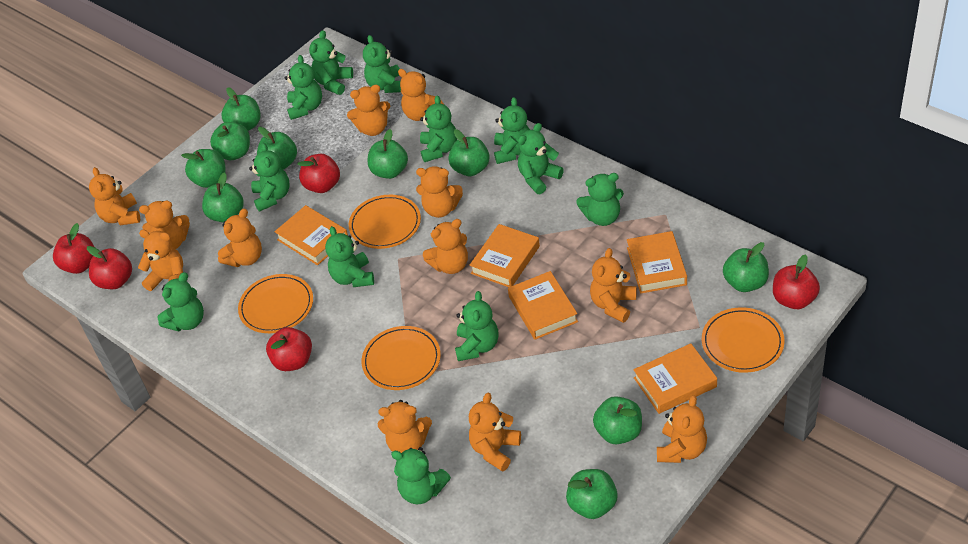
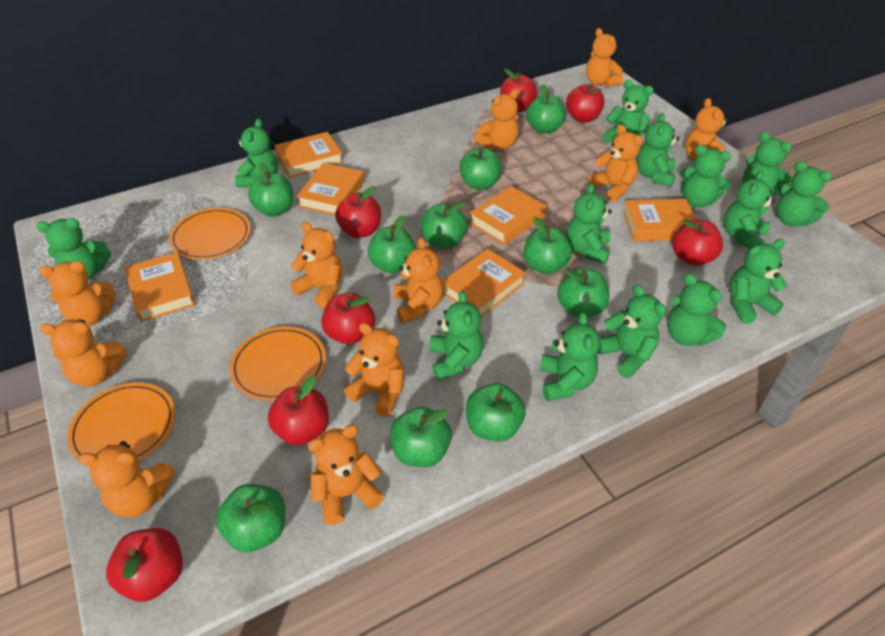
green teddy bear: [157,272,204,332] [249,143,289,212] [285,55,322,120] [309,30,353,95] [325,226,374,287] [363,35,401,93] [391,447,451,505] [420,95,457,162] [455,291,499,361] [494,97,530,164] [518,123,564,194] [576,173,624,226] = 12 -> [36,218,111,280] [235,118,278,187] [429,290,483,380] [540,312,600,401] [566,183,612,264] [598,284,666,378] [602,80,654,144] [636,113,679,187] [667,273,726,346] [680,145,731,207] [724,170,775,249] [729,239,787,324] [742,132,792,196] [776,161,832,227] = 14
orange book: [274,205,348,265] [470,224,540,287] [508,271,578,340] [627,231,687,293] [633,343,717,414] = 5 -> [125,252,195,322] [274,132,343,178] [296,163,364,215] [442,249,526,317] [469,186,546,245] [623,199,696,241] = 6
orange plate: [238,274,313,333] [349,195,421,249] [362,326,441,390] [702,307,785,373] = 4 -> [67,383,175,467] [169,208,251,260] [230,326,326,401] = 3
orange teddy bear: [89,167,140,225] [138,230,183,291] [139,201,190,249] [218,209,262,267] [347,85,390,136] [378,400,432,453] [398,69,444,121] [416,166,463,218] [423,219,468,274] [469,393,521,472] [590,248,636,323] [657,395,707,463] = 12 -> [39,261,116,326] [40,319,127,387] [79,441,175,518] [290,222,343,308] [308,425,384,525] [344,323,404,417] [394,237,443,323] [475,89,519,150] [586,28,623,87] [589,124,643,202] [685,98,728,164] = 11
red apple: [53,223,94,274] [87,246,132,289] [266,327,312,371] [297,154,340,193] [773,254,820,309] = 5 -> [106,528,183,602] [268,376,329,445] [321,293,375,344] [335,186,381,238] [500,68,537,112] [566,84,605,123] [672,219,723,266] = 7

